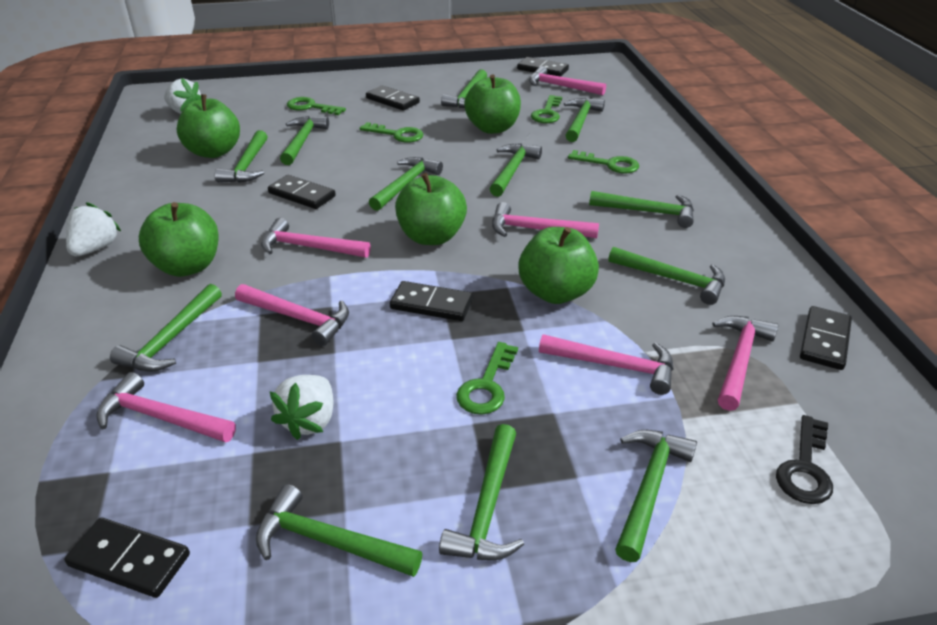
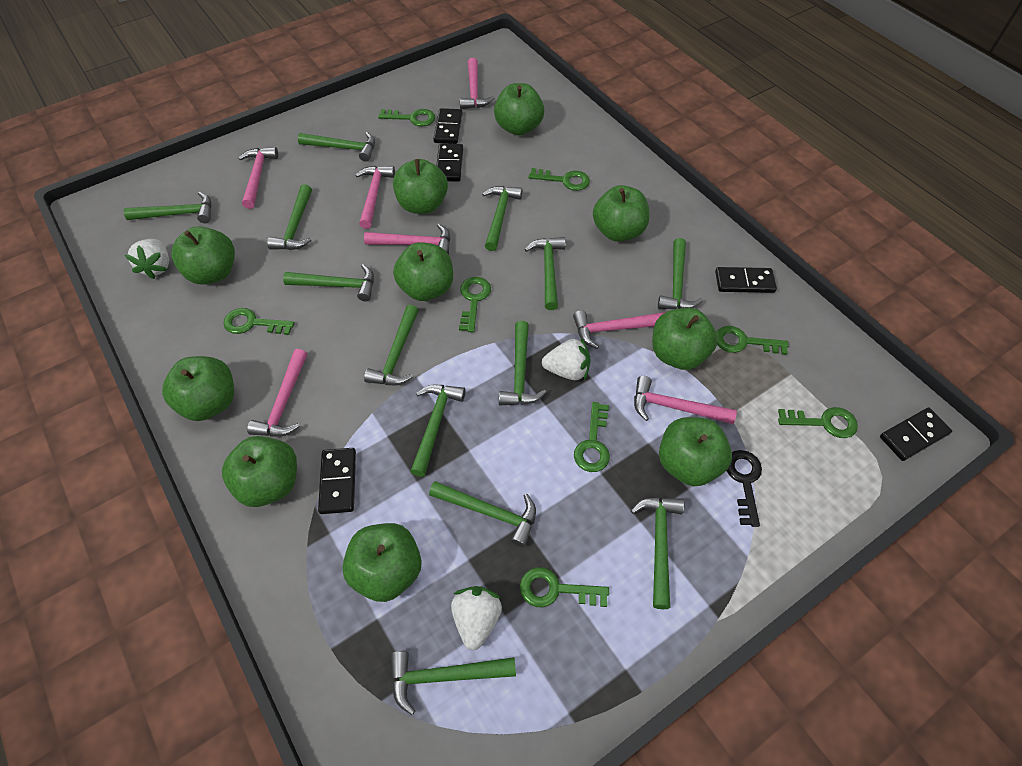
black domino: [64,518,190,598] [268,175,336,209] [366,85,420,111] [390,281,473,321] [517,57,569,77] [800,306,852,370] = 6 -> [318,448,356,514] [433,108,462,144] [436,144,463,182] [715,267,777,293] [880,407,952,461] = 5
green apple: [139,202,219,277] [177,94,240,158] [395,173,467,245] [464,74,521,134] [518,227,599,304] = 5 -> [162,356,234,421] [172,226,235,285] [222,436,297,507] [342,523,422,602] [393,159,448,214] [393,242,453,301] [494,83,544,136] [593,185,649,242] [652,308,718,370] [659,417,732,486] = 10
green hammer: [110,284,222,372] [215,130,267,183] [256,484,422,577] [280,116,329,165] [369,157,443,211] [439,424,524,560] [441,69,487,108] [490,144,542,197] [564,98,605,142] [589,191,694,228] [608,247,725,305] [615,430,697,562] = 12 -> [124,192,212,223] [267,184,312,250] [283,264,374,301] [298,132,375,162] [364,305,419,385] [391,651,516,715] [410,385,465,477] [429,481,536,547] [482,186,522,251] [499,321,546,405] [525,237,566,310] [631,497,684,609] [658,238,702,309] = 13
green key: [287,97,346,115] [360,122,424,143] [456,342,518,415] [531,95,562,123] [568,150,639,173] = 5 -> [223,308,295,335] [378,109,435,126] [459,277,491,332] [520,567,609,608] [529,168,590,191] [574,402,610,472] [716,326,789,355] [778,407,858,438] = 8

